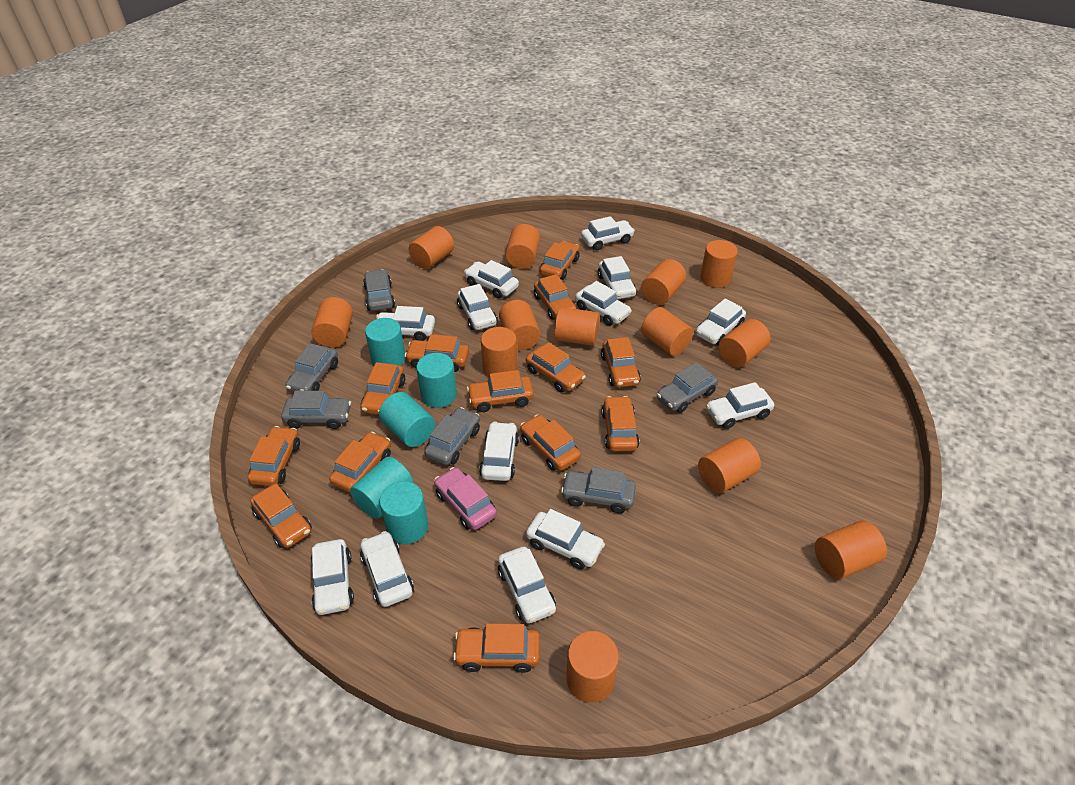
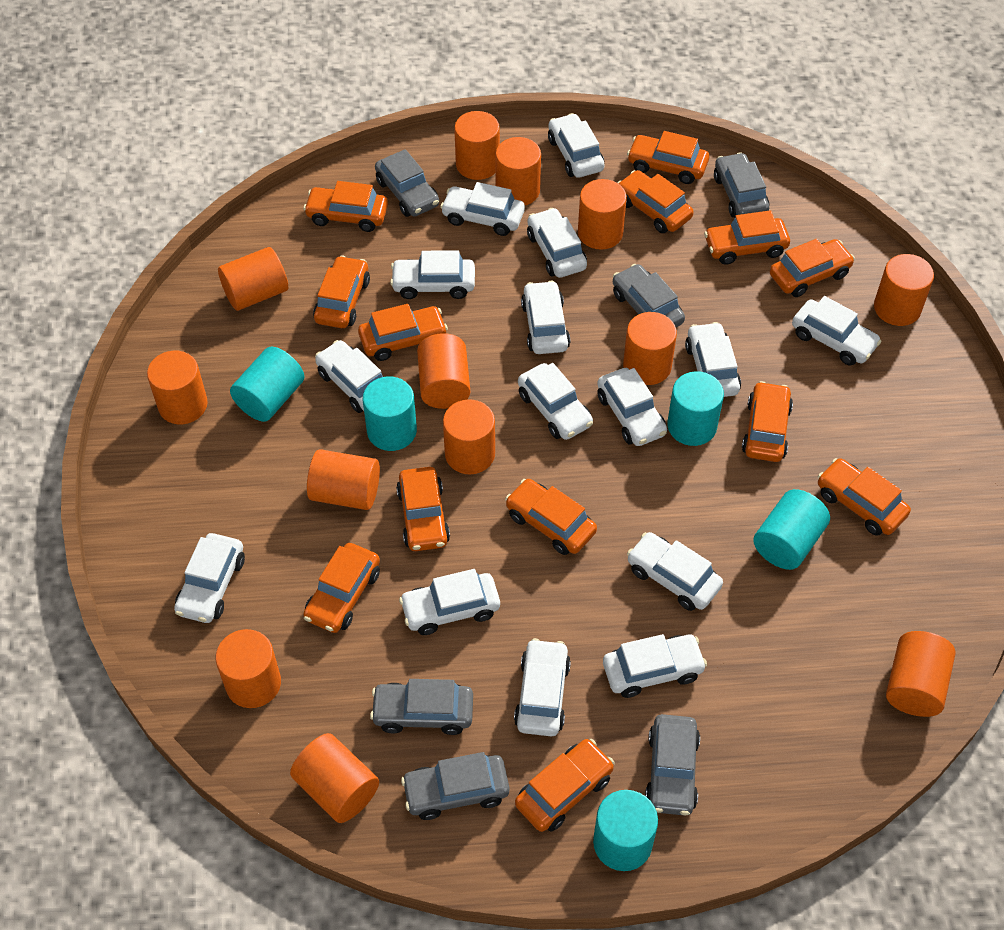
pink car: [434,467,497,530] = 1 -> none = 0
white car: [311,539,354,615] [360,531,414,607] [376,306,435,341] [457,284,497,330] [464,260,519,299] [479,422,519,481] [498,547,556,624] [526,509,605,569] [575,281,632,326] [581,216,635,250] [598,256,636,299] [696,299,746,345] [706,382,774,429] = 13 -> [174,533,245,623] [315,340,383,413] [390,250,475,299] [399,569,500,635] [440,182,525,236] [514,638,571,736] [518,363,593,440] [521,281,570,354] [527,208,587,278] [548,113,605,178] [597,368,667,446] [603,634,707,698] [627,532,723,611] [685,322,741,397] [792,296,882,366] = 15

